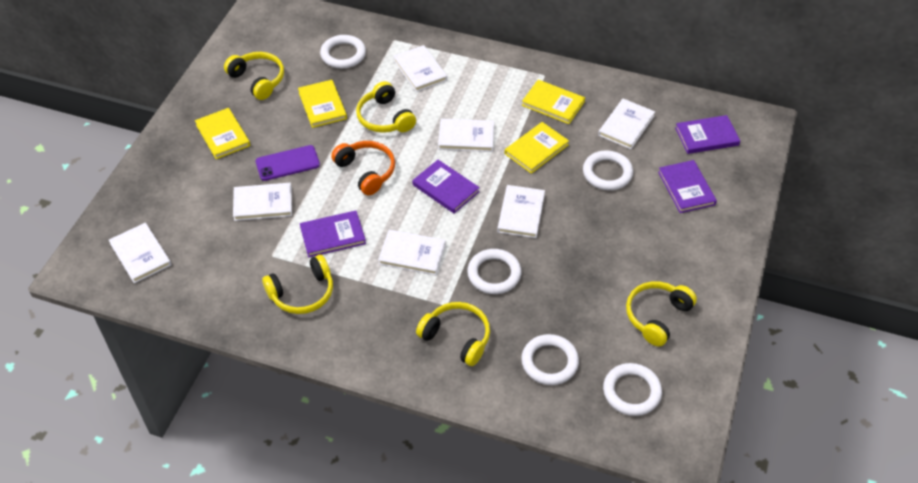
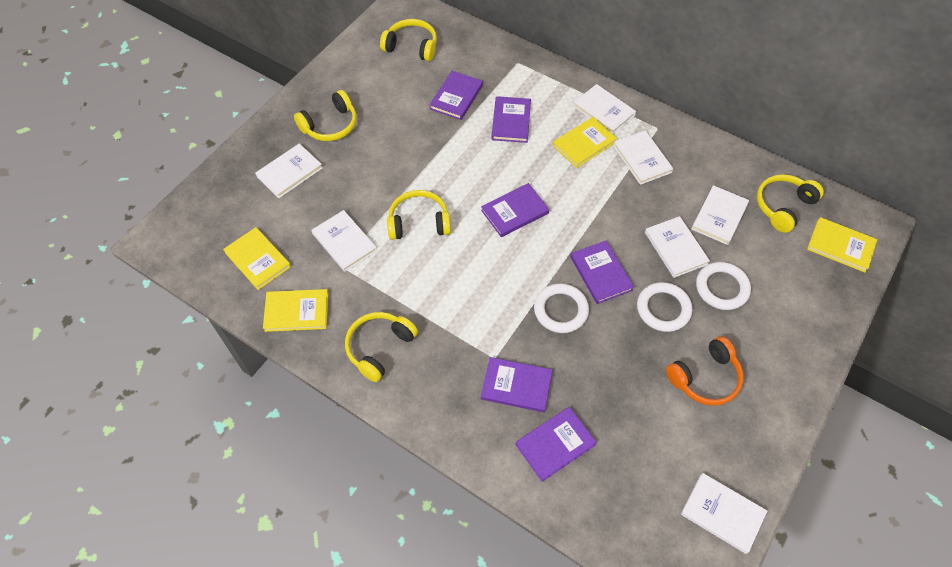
purple book: [300,211,366,257] [412,160,480,214] [658,160,717,213] [675,115,740,154] = 4 -> [430,71,483,120] [481,183,549,237] [481,357,553,412] [491,96,531,143] [515,407,597,482] [570,240,634,304] = 6
purple phone: [256,145,320,181] = 1 -> none = 0
white ring: [320,35,366,68] [467,249,521,294] [521,334,579,385] [583,151,633,190] [603,363,662,416] = 5 -> [534,283,589,333] [637,282,692,332] [696,262,751,310] = 3

